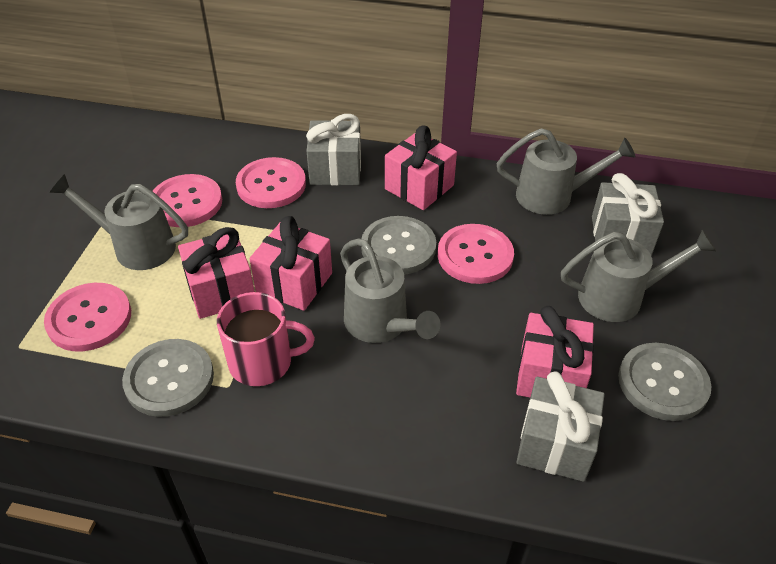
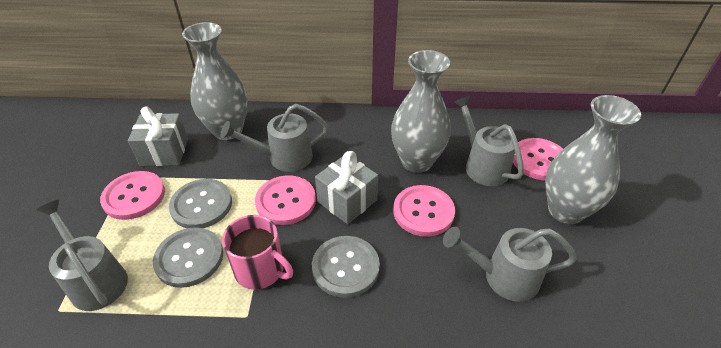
grey gift: [306,114,361,186] [516,371,605,482] [592,173,664,256] = 3 -> [128,107,188,166] [315,151,378,224] = 2
grey vase: none = 0 -> [182,22,248,140] [391,50,451,173] [545,95,641,224] = 3
pink gift: [178,227,255,319] [250,216,332,311] [385,126,457,210] [516,306,594,397] = 4 -> none = 0

